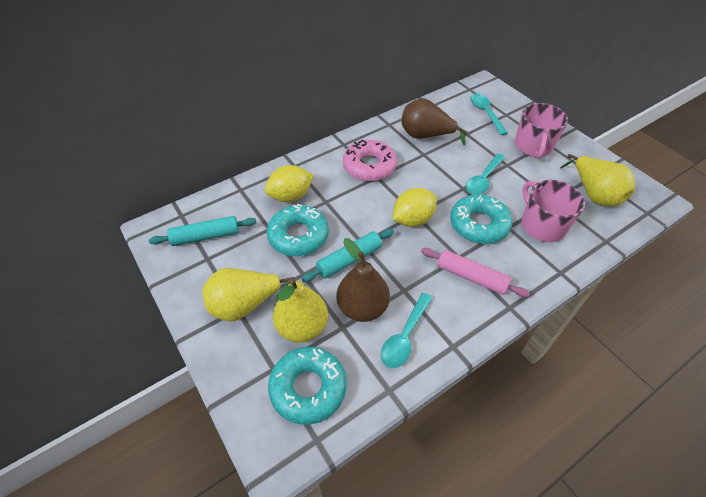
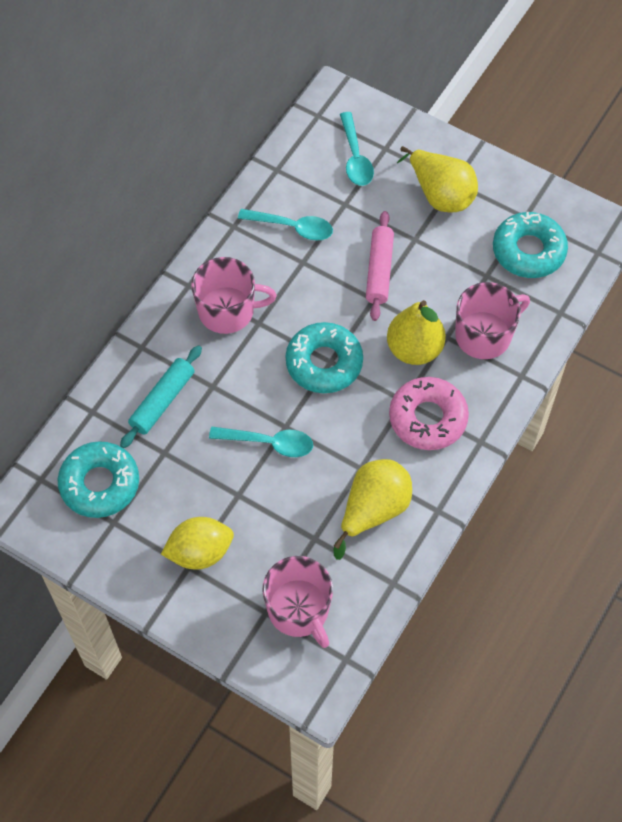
brown pear: [336,238,390,322] [401,98,468,145] = 2 -> none = 0
pink mug: [515,103,568,159] [522,180,585,242] = 2 -> [191,257,277,334] [262,556,333,648] [455,282,530,359] = 3
turquoise rolling pin: [149,216,257,246] [302,229,394,282] = 2 -> [120,345,202,448] = 1
yellow lemon: [265,165,314,202] [392,188,437,227] = 2 -> [161,517,234,570] = 1

